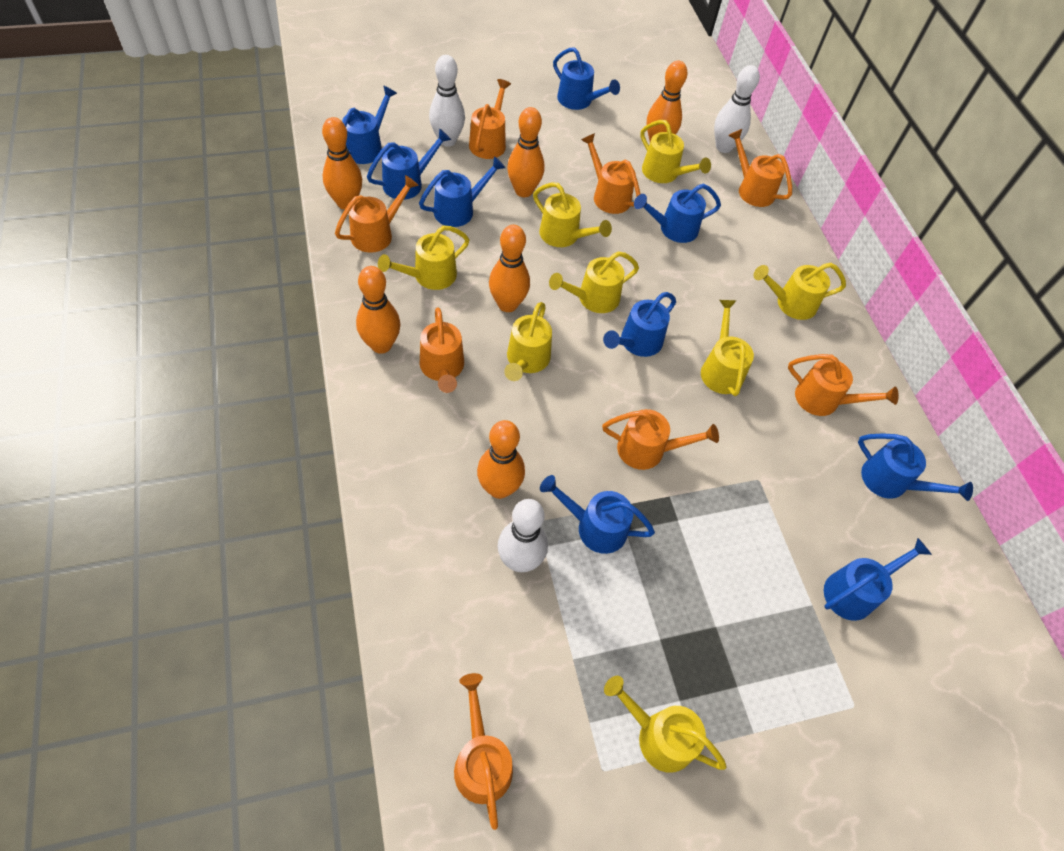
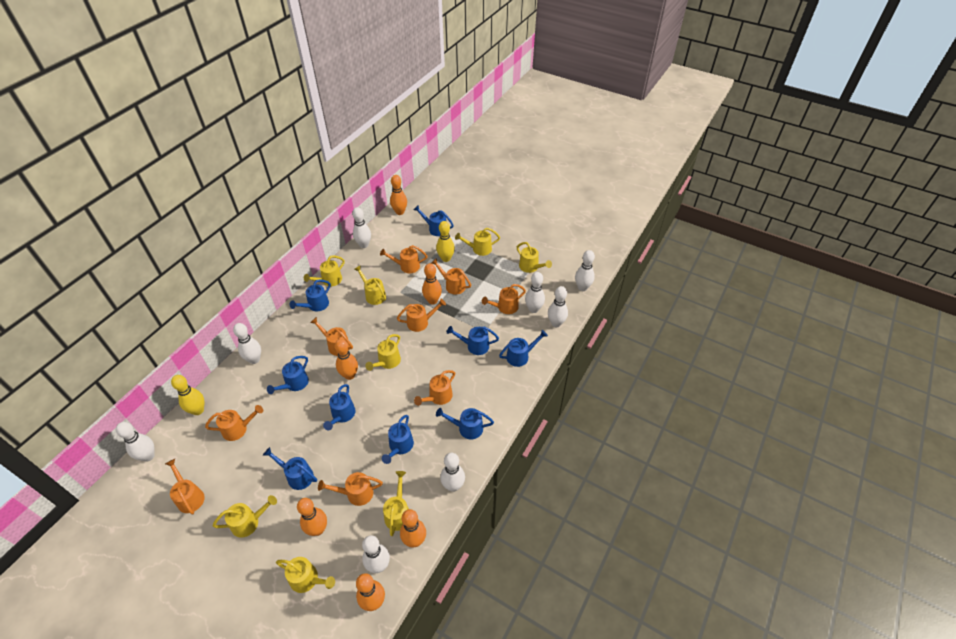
orange watering can: [335,175,419,253] [420,307,464,393] [454,673,513,830] [469,79,511,159] [581,133,640,214] [602,409,719,470] [728,129,792,207] [788,354,899,416] = 8 -> [165,459,205,514] [205,405,263,441] [310,317,353,356] [318,472,383,506] [380,245,428,273] [397,299,446,332] [414,370,455,406] [431,258,471,294] [482,284,526,314] = 9
white bowling pin: [429,55,465,147] [498,499,548,572] [714,65,760,153] = 3 -> [116,422,155,462] [233,323,261,364] [352,207,371,248] [362,535,390,573] [440,453,465,492] [525,272,545,313] [548,286,568,327] [575,250,595,291] = 8
yellow bowling pin: none = 0 -> [171,375,204,415] [436,221,455,262] = 2

